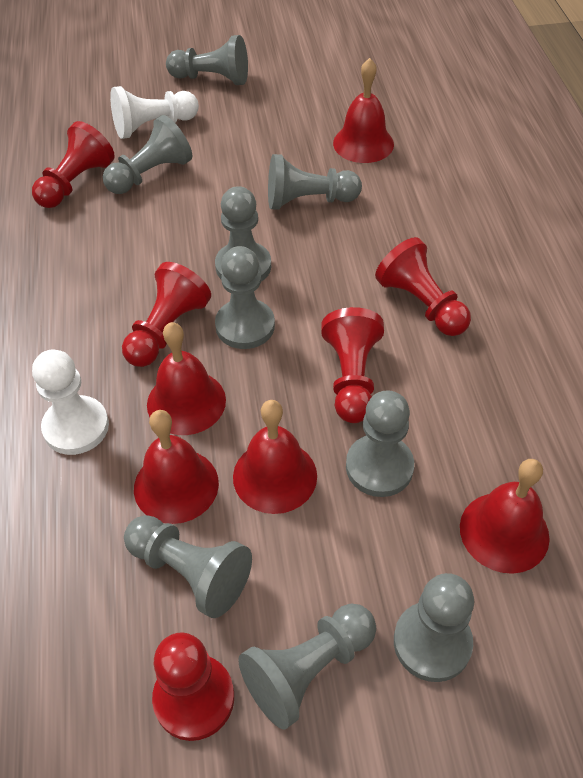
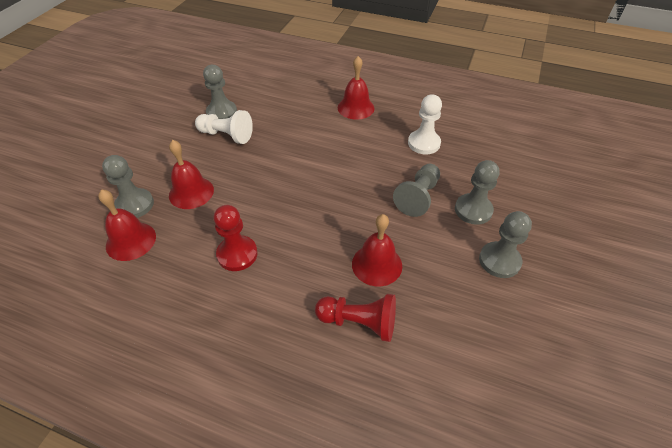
grey pawn: [103,115,193,194] [124,515,252,618] [166,35,248,85] [215,186,271,282] [215,246,275,349] [238,604,376,729] [268,154,362,210] [346,390,414,497] [394,573,474,682] = 9 -> [102,155,154,218] [203,65,237,119] [393,164,440,217] [455,160,499,225] [479,211,532,278] = 5
red bell: [134,410,219,524] [147,322,226,435] [233,400,317,514] [333,58,394,163] [460,459,550,574] = 5 -> [98,189,156,261] [169,140,214,209] [338,56,374,120] [352,214,402,286] = 4
red pawn: [32,121,115,208] [122,262,211,367] [152,633,234,741] [321,307,384,423] [375,237,471,336] = 5 -> [213,205,258,271] [315,294,396,342] = 2

